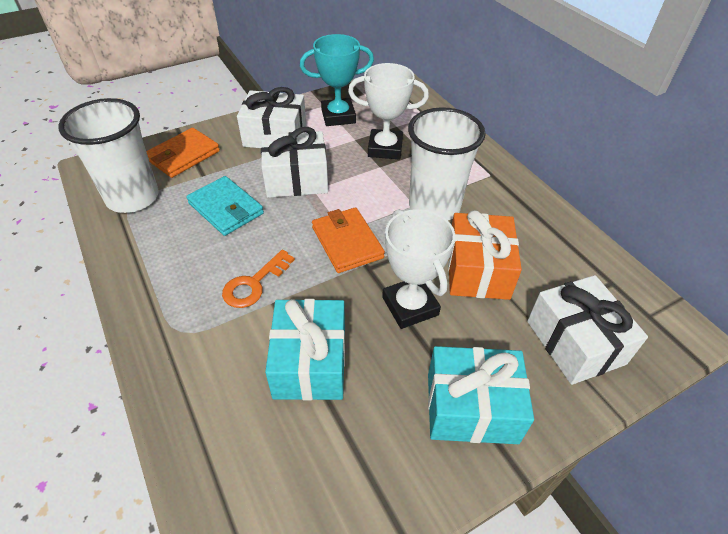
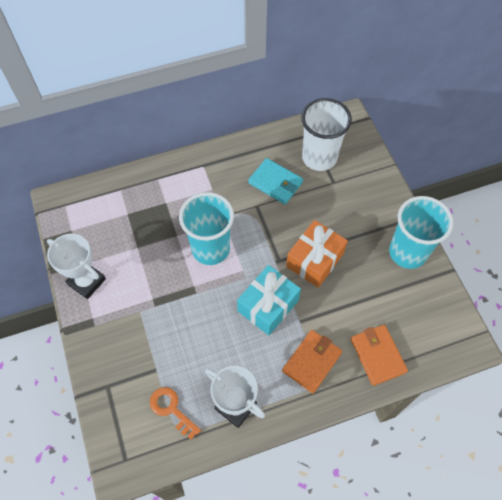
turquoise cup: none = 0 -> [179,192,234,265] [389,196,453,269] = 2
turquoise gift: [265,299,345,400] [428,346,534,444] = 2 -> [237,265,301,335] = 1
turquoise trophy: [300,34,374,126] = 1 -> none = 0
white cup: [58,98,159,213] [408,107,486,220] = 2 -> [301,98,352,171] = 1
white gift: [237,87,306,148] [261,127,328,198] [527,275,648,385] = 3 -> none = 0

